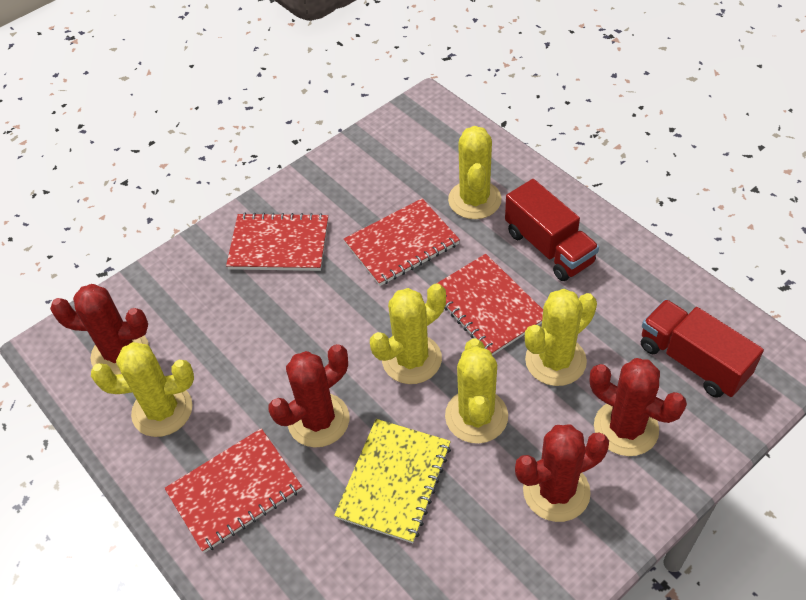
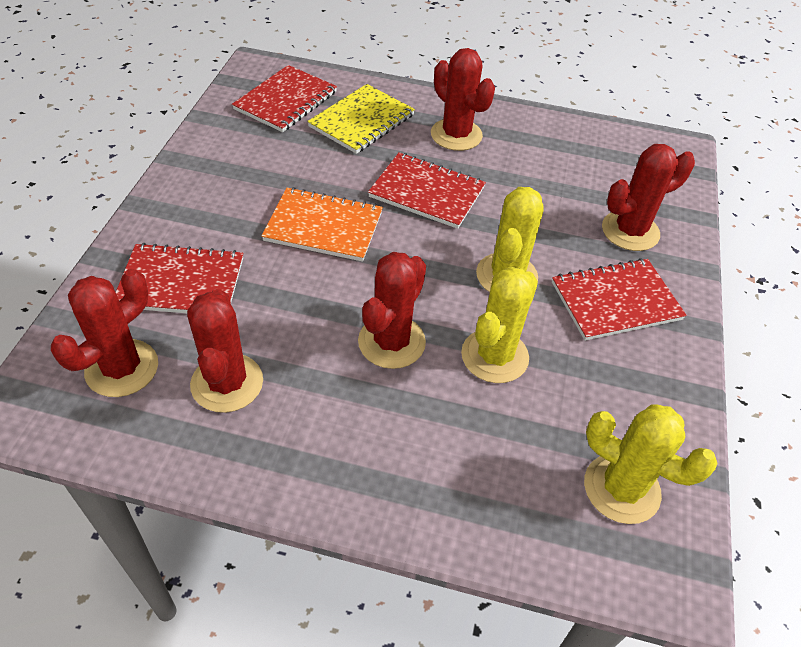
orange notebook: none = 0 -> [262,187,383,262] = 1
red cactus: [50,284,149,375] [269,344,349,448] [515,424,609,522] [590,358,687,456] = 4 -> [51,269,158,397] [187,289,263,413] [358,252,426,369] [431,48,495,151] [602,144,695,251] = 5
red truck: [505,179,599,281] [641,299,764,398] = 2 -> none = 0
yellow cactus: [91,342,194,437] [370,283,446,384] [445,338,508,444] [448,126,502,219] [525,289,597,386] = 5 -> [461,267,538,383] [476,187,544,292] [584,404,718,524] = 3

